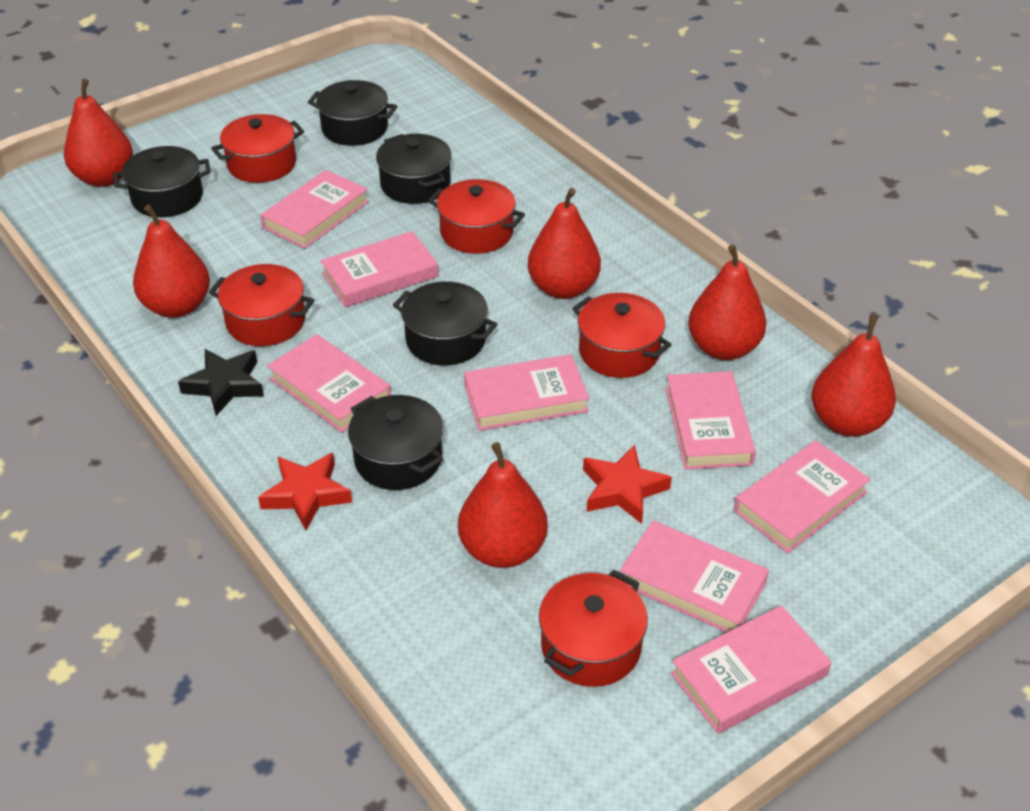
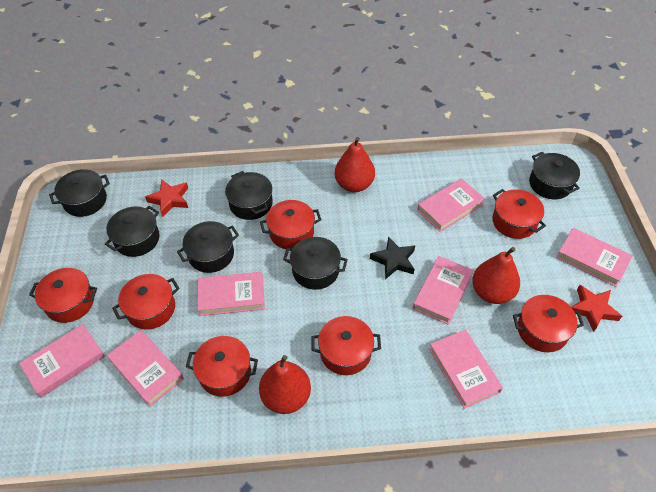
black pot: [113,146,211,217] [308,80,397,146] [348,395,443,490] [376,134,452,204] [393,282,497,365] = 5 -> [49,169,110,217] [105,206,159,257] [177,221,239,273] [225,171,273,220] [283,237,348,290] [529,152,580,199] = 6
pink book: [260,170,369,249] [267,334,391,433] [320,231,439,307] [464,354,589,431] [620,520,769,633] [665,371,756,470] [671,605,831,734] [734,440,871,553] = 8 -> [19,324,105,398] [107,330,184,407] [198,272,265,316] [413,256,474,325] [417,178,485,232] [429,330,503,409] [556,228,633,287] = 7
red pear: [64,79,133,187] [133,205,210,318] [458,442,548,568] [528,188,601,299] [688,244,766,360] [812,315,896,437] = 6 -> [259,355,311,414] [335,137,375,192] [472,247,520,304] = 3
red pot: [209,264,315,346] [211,114,304,183] [428,179,525,254] [539,570,648,687] [572,293,672,378] = 5 -> [29,268,97,323] [112,274,180,330] [186,336,258,397] [260,200,322,249] [311,316,381,375] [492,189,546,239] [513,295,584,352] = 7

